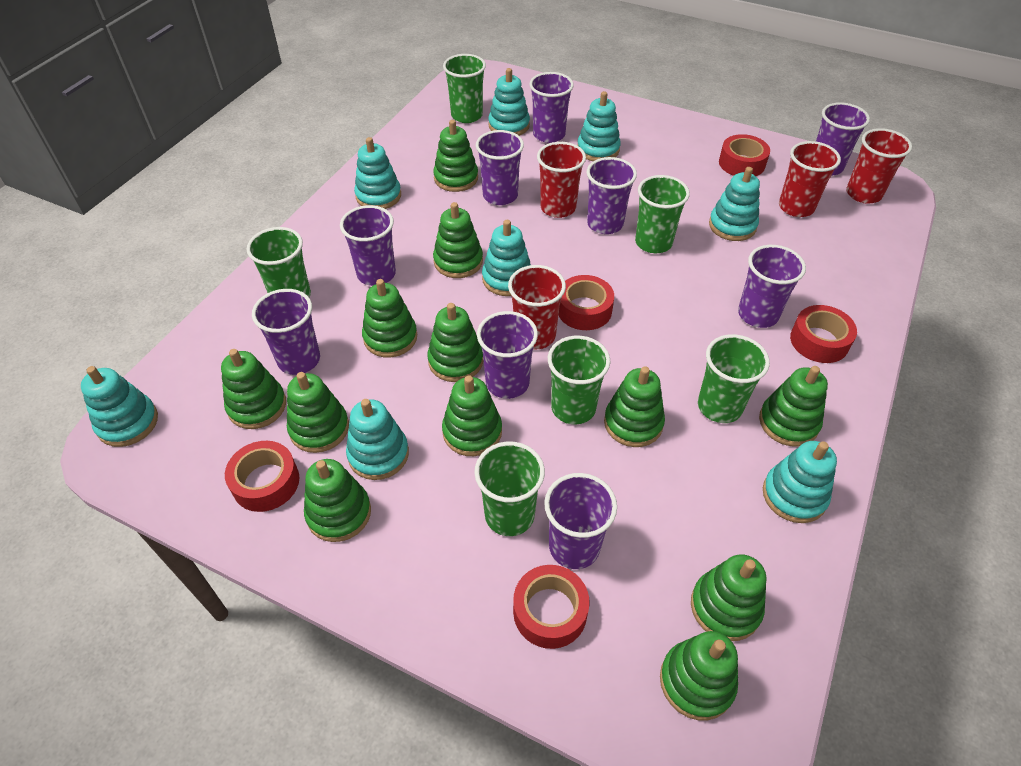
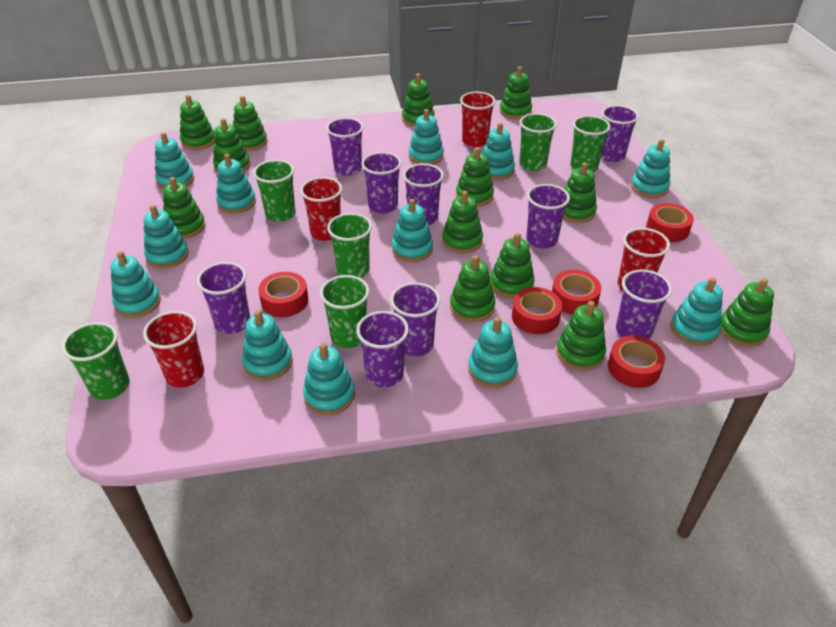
green stacking toy: [221,349,286,429] [287,372,349,453] [304,459,371,542] [362,279,417,358] [427,303,483,382] [433,120,478,192] [433,202,483,278] [442,375,502,456] [604,366,665,447] [660,631,738,720] [691,554,766,641] [759,366,828,447] = 12 -> [163,177,206,239] [180,95,215,150] [213,118,250,172] [233,96,267,151] [402,73,434,127] [442,191,483,253] [450,255,495,322] [456,147,494,207] [490,233,535,298] [500,66,532,119] [556,301,606,371] [563,162,597,223] [720,278,774,347] = 13
turquoise stacking toy: [81,366,158,447] [346,399,409,480] [354,137,401,209] [482,220,531,296] [488,68,530,136] [577,91,621,161] [709,167,760,241] [763,441,837,523] = 8 -> [111,251,161,318] [144,205,189,269] [155,132,194,189] [216,154,256,214] [242,310,293,381] [303,343,355,415] [392,199,433,262] [409,109,444,165] [468,317,518,388] [482,123,515,180] [631,139,670,198] [671,277,723,346] = 12

